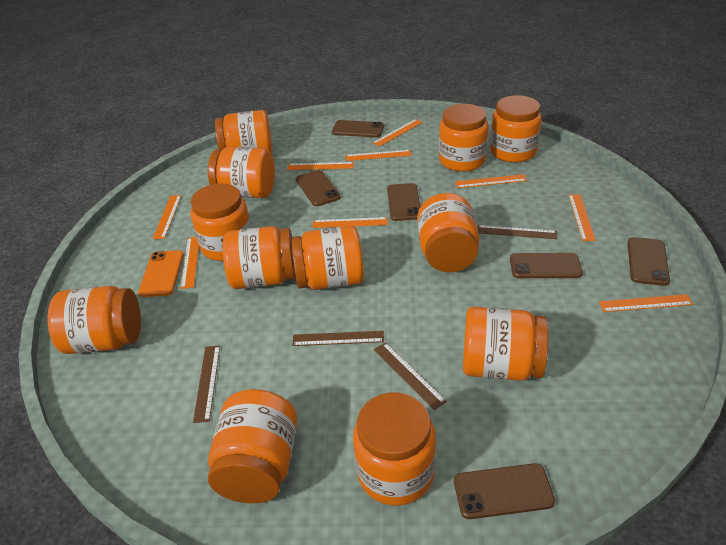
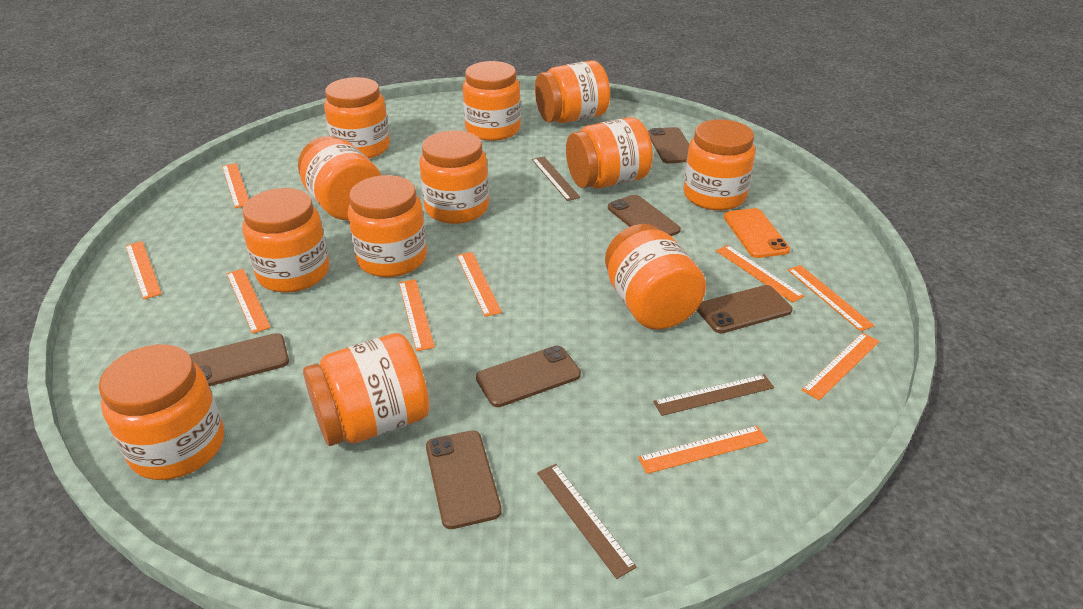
brown ruler: [193,345,220,423] [292,331,384,346] [374,342,447,410] [477,225,557,239] = 4 -> [532,157,580,201] [537,464,637,579] [653,374,774,416] = 3

